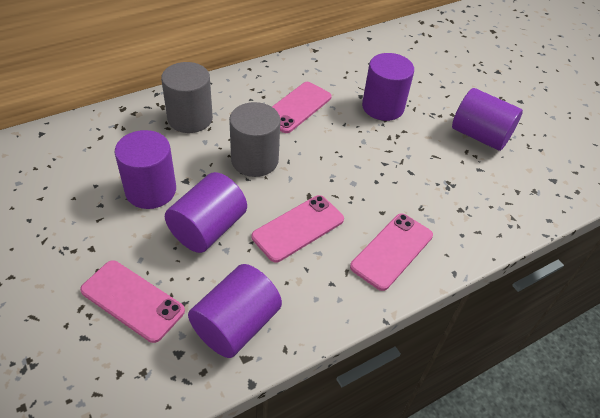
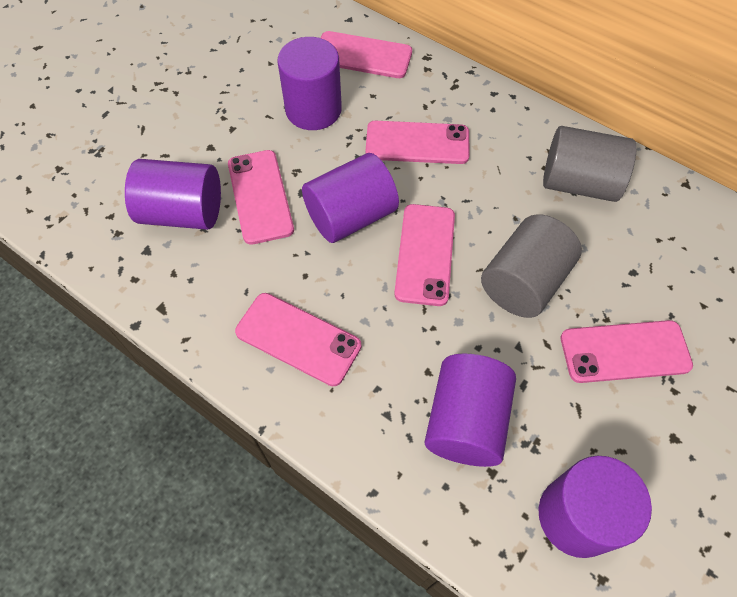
pink phone: [80,260,185,343] [252,195,344,262] [272,82,332,133] [350,213,433,291] = 4 -> [228,150,294,245] [235,293,361,386] [321,31,412,78] [366,121,470,164] [394,204,455,306] [561,320,693,383] = 6

